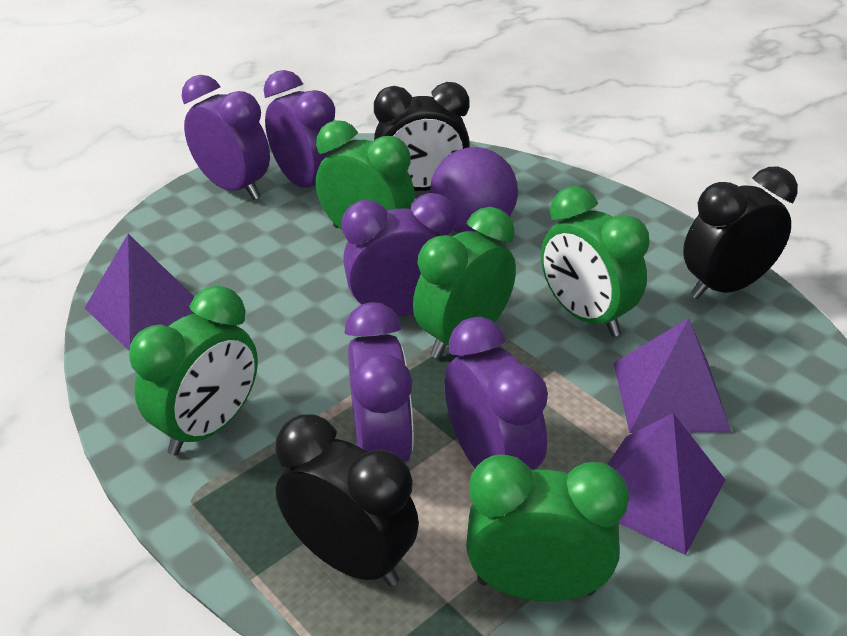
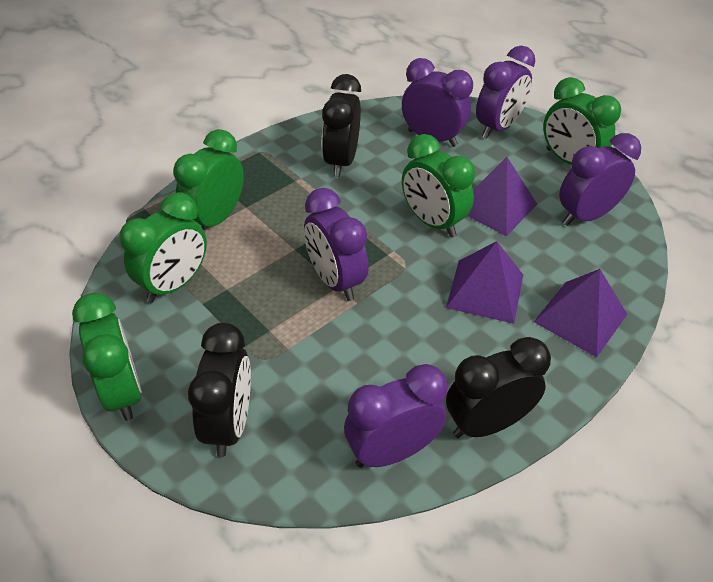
purple ball: [430,147,518,233] = 1 -> none = 0

